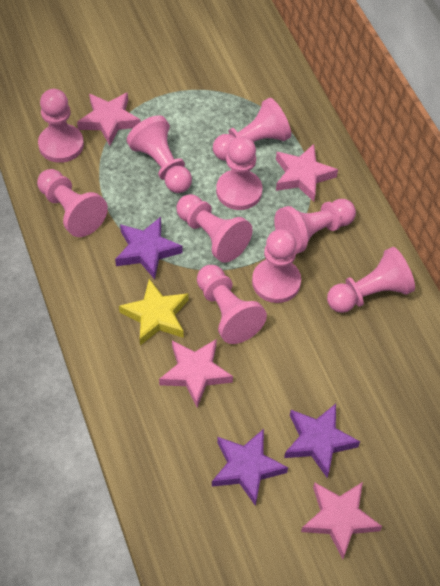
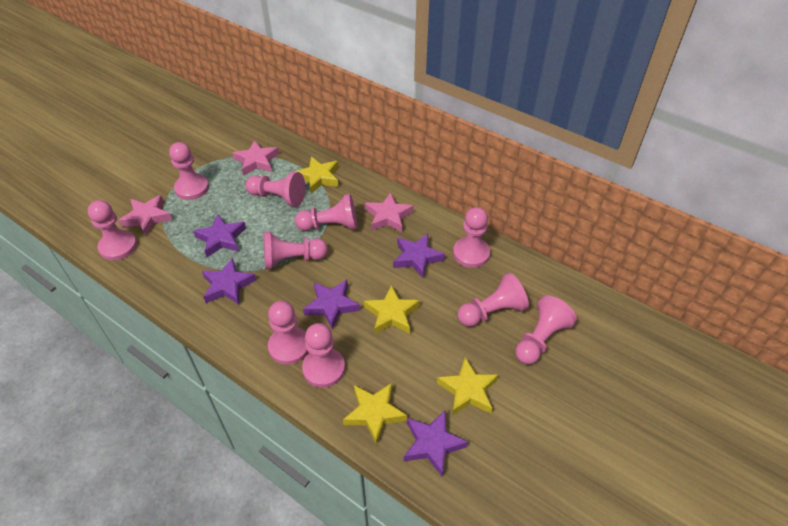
pink star: [77,92,141,146] [159,339,233,407] [276,144,338,202] [301,482,382,560] = 4 -> [118,195,172,236] [233,140,279,176] [365,192,414,232] = 3
purple star: [115,217,183,280] [212,429,288,506] [284,404,360,478] = 3 -> [193,214,246,257] [202,258,256,305] [303,280,360,330] [393,234,445,278] [404,410,468,476] = 5
yellow star: [119,279,189,346] = 1 -> [295,156,339,194] [343,383,407,445] [364,285,420,334] [437,357,498,415] = 4

